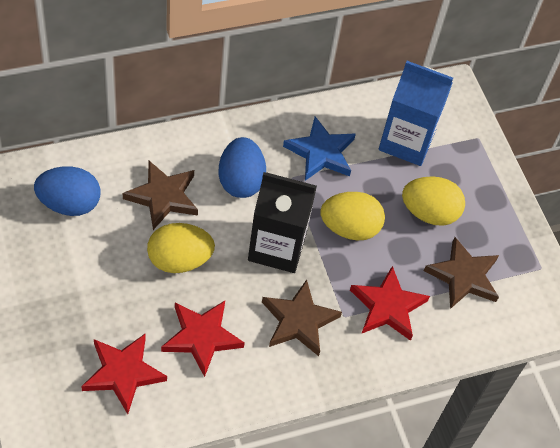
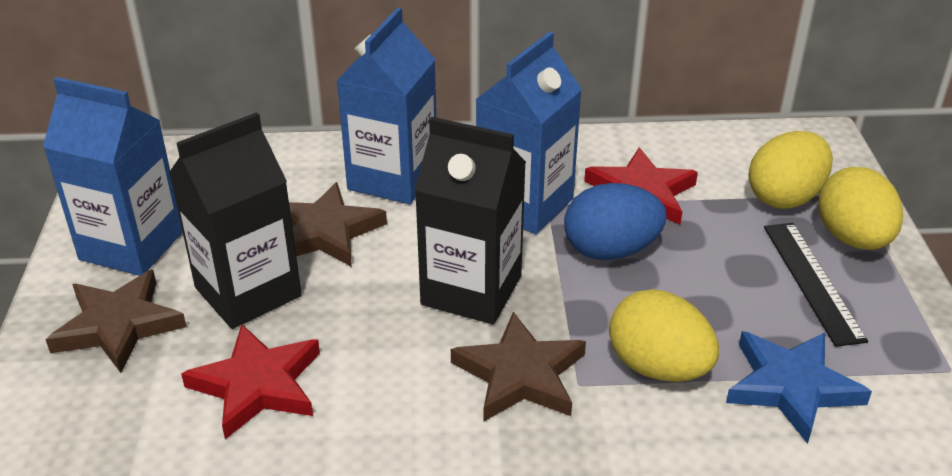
black carton: [248,172,317,273] = 1 -> [169,112,301,329] [415,117,526,324] = 2
black ruler: none = 0 -> [764,223,868,347] = 1
blue carton: [379,61,453,166] = 1 -> [43,77,183,276] [337,7,436,204] [475,31,582,234] = 3
blue egg: [34,166,100,216] [219,137,266,198] = 2 -> [564,183,667,260] = 1
red star: [81,333,167,414] [161,301,245,377] [350,266,430,341] = 3 -> [181,324,320,439] [584,147,698,225] = 2

